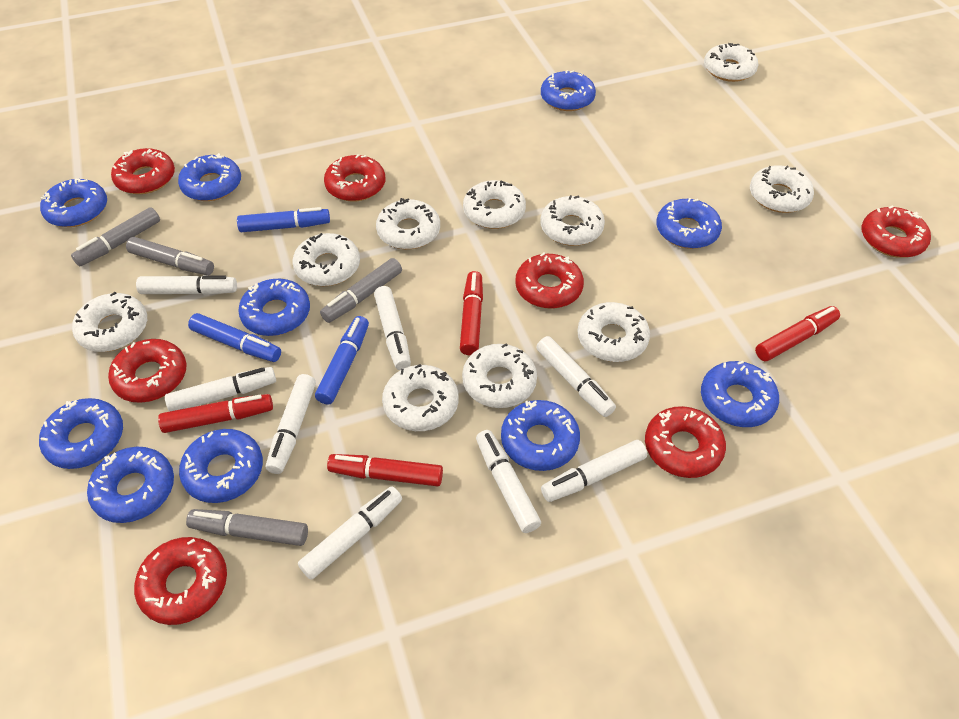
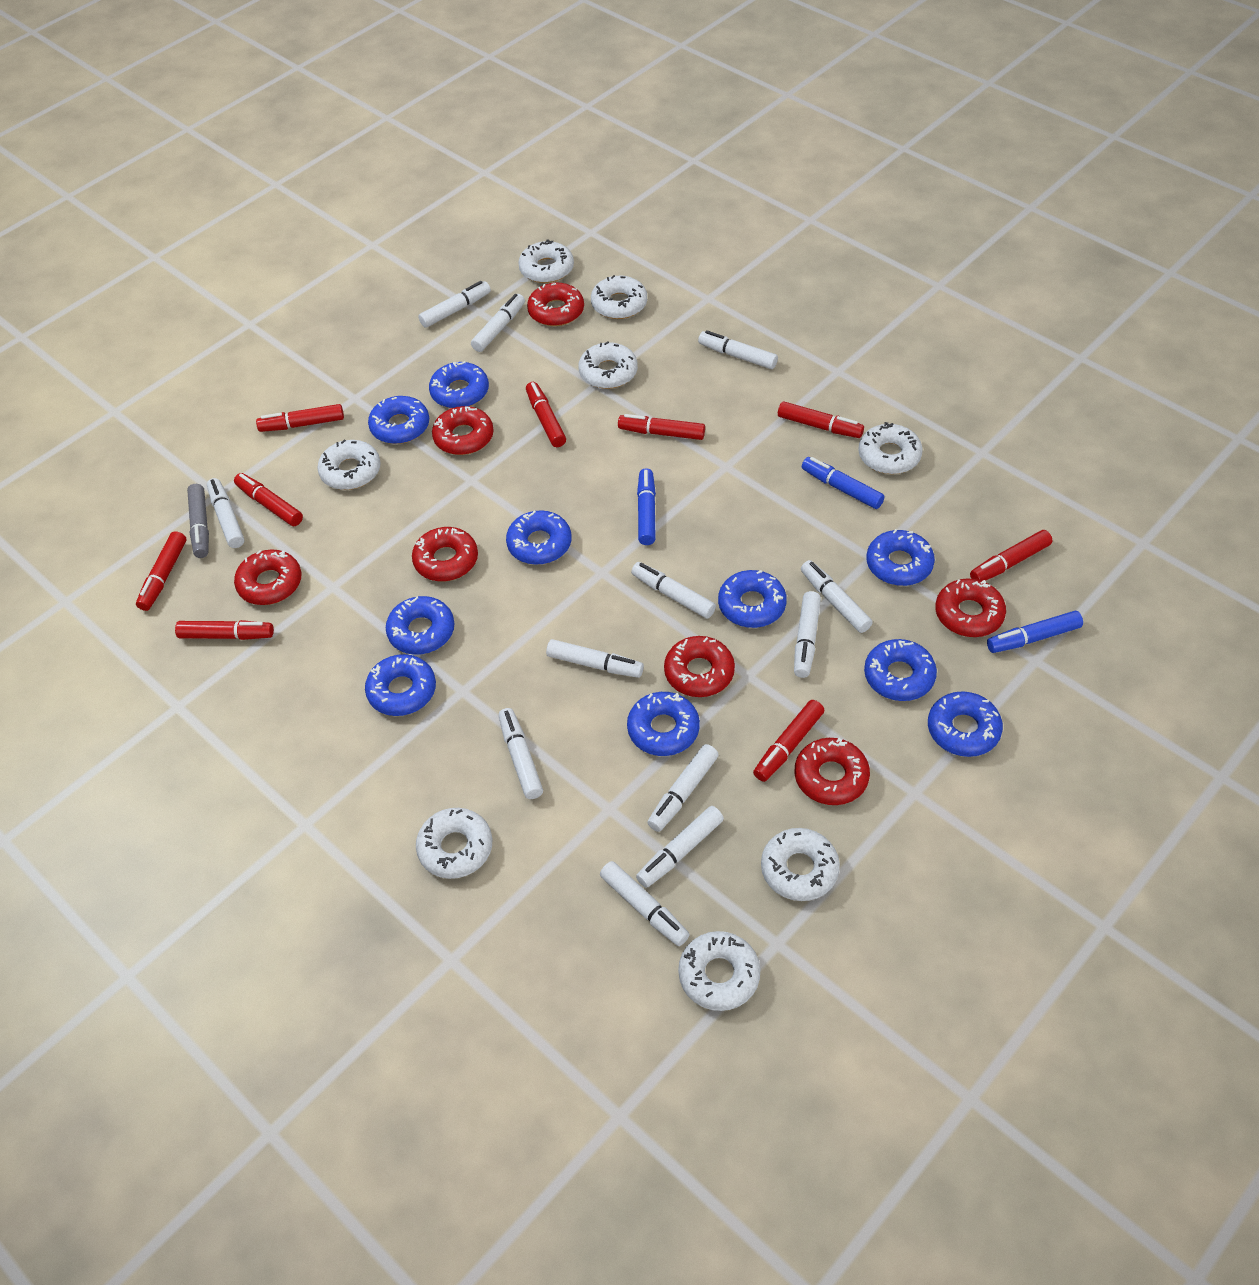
grey marker: [71,207,160,266] [126,237,214,275] [186,509,308,546] [320,258,402,323] = 4 -> [187,484,209,558] = 1
red marker: [158,394,273,433] [327,454,443,486] [460,271,483,355] [755,306,840,361] = 4 -> [136,531,187,611] [175,620,274,640] [234,473,303,526] [256,404,344,432] [526,382,566,447] [618,414,705,440] [753,700,824,782] [778,401,864,438] [970,530,1052,581] = 9
white donut: [72,292,147,352] [292,233,360,286] [376,198,440,249] [382,364,459,431] [462,343,537,408] [463,180,526,229] [540,195,605,246] [577,302,650,362] [704,43,758,82] [750,165,814,213] = 10 -> [317,440,381,490] [416,808,492,879] [518,239,574,283] [578,342,638,389] [591,275,647,319] [678,931,760,1011] [761,828,840,901] [858,422,922,474] = 8
white marker: [136,275,237,295] [165,367,276,412] [266,374,316,474] [298,487,402,580] [374,286,411,370] [476,430,541,533] [536,336,616,417] [541,440,647,502] = 8 -> [207,478,244,548] [418,281,491,328] [471,294,525,352] [498,708,543,799] [546,639,644,678] [600,861,690,946] [631,562,716,619] [636,806,724,888] [647,744,719,832] [698,330,778,369] [794,591,821,678] [801,560,873,633] = 12

